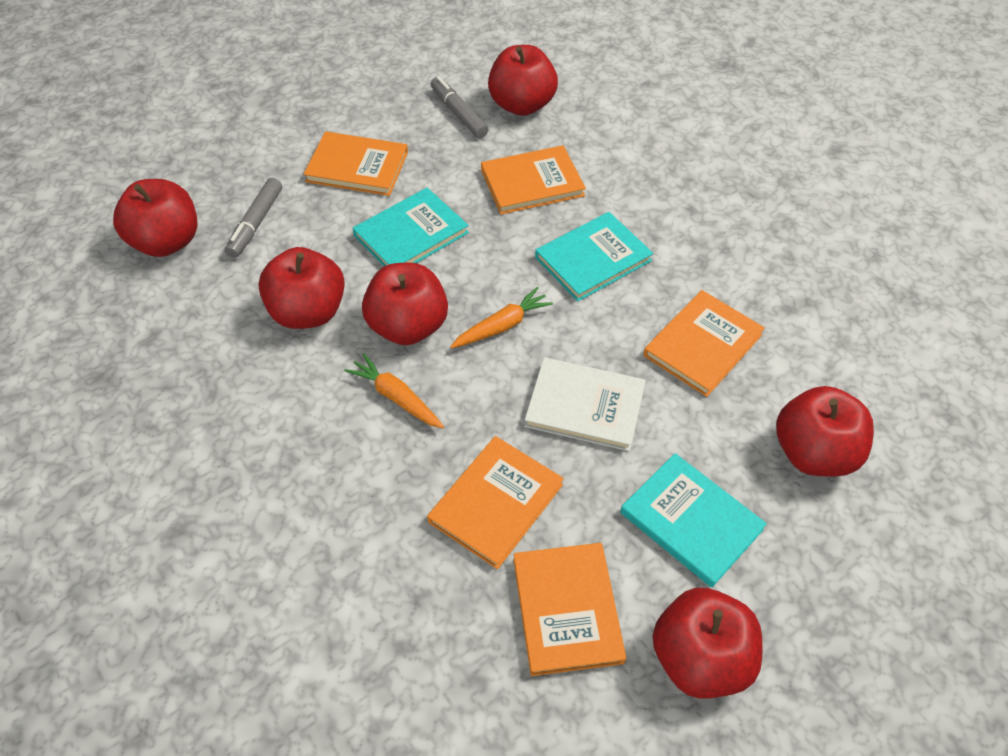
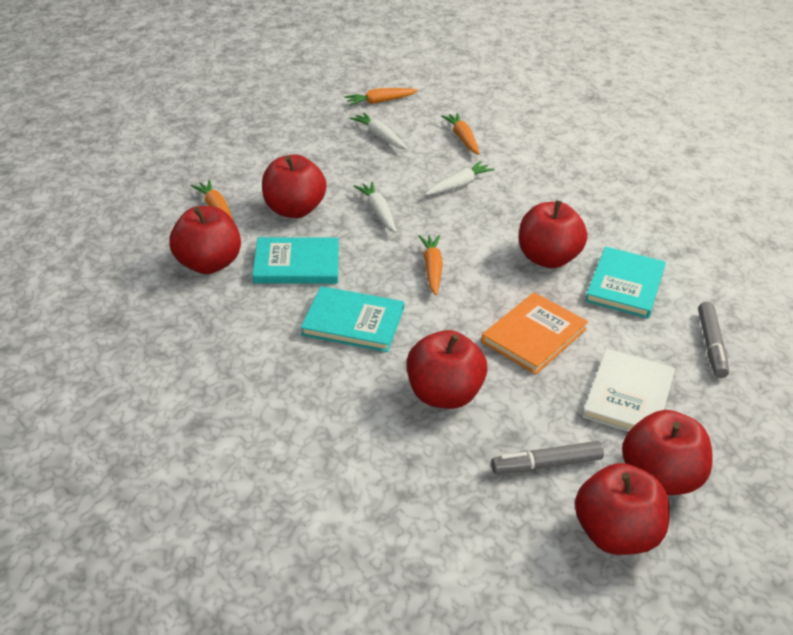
orange book: [304,131,408,196] [427,436,564,569] [481,145,586,214] [513,543,626,676] [643,290,765,397] = 5 -> [481,292,588,374] = 1
orange carrot: [344,353,444,428] [450,287,553,348] = 2 -> [191,180,235,223] [344,88,418,106] [418,235,443,295] [441,113,480,155] = 4
white carrot: none = 0 -> [350,112,407,149] [354,182,397,233] [425,161,495,195] = 3

